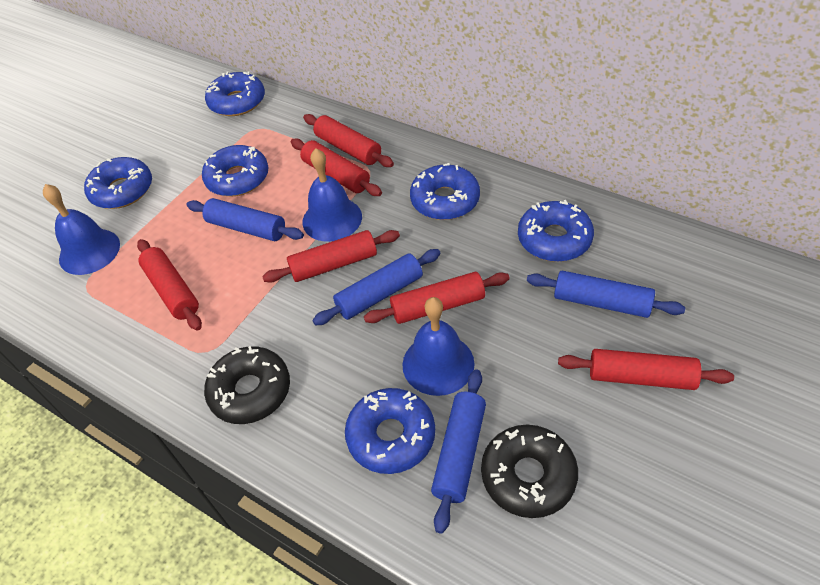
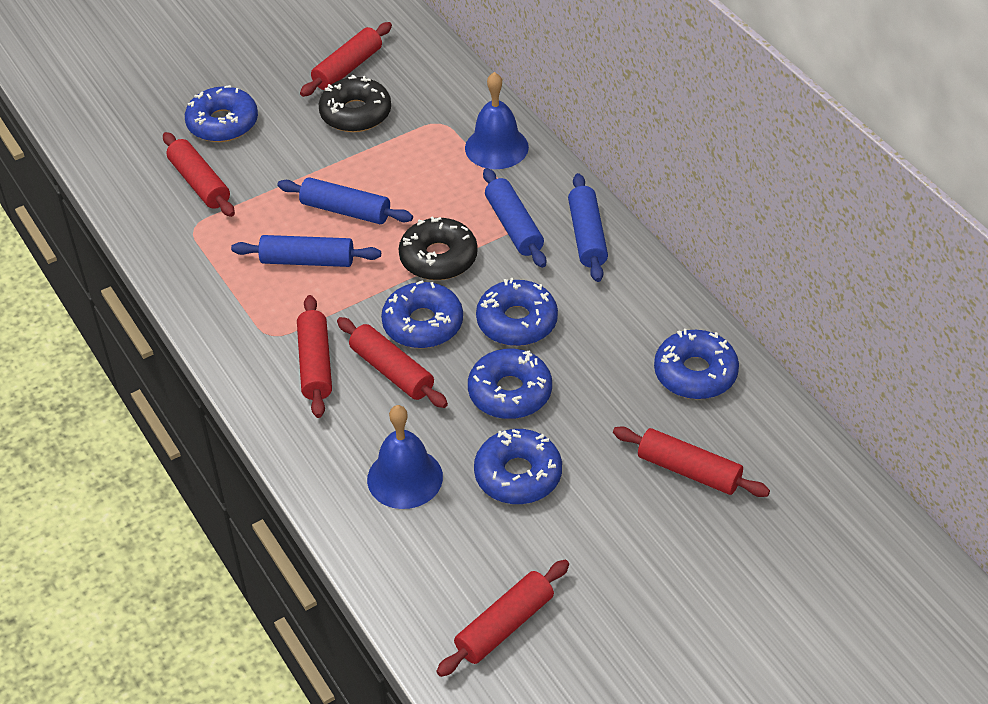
blue bell: [43,184,120,275] [302,149,362,242] [402,297,475,396] = 3 -> [367,405,443,509] [465,72,529,169] = 2

